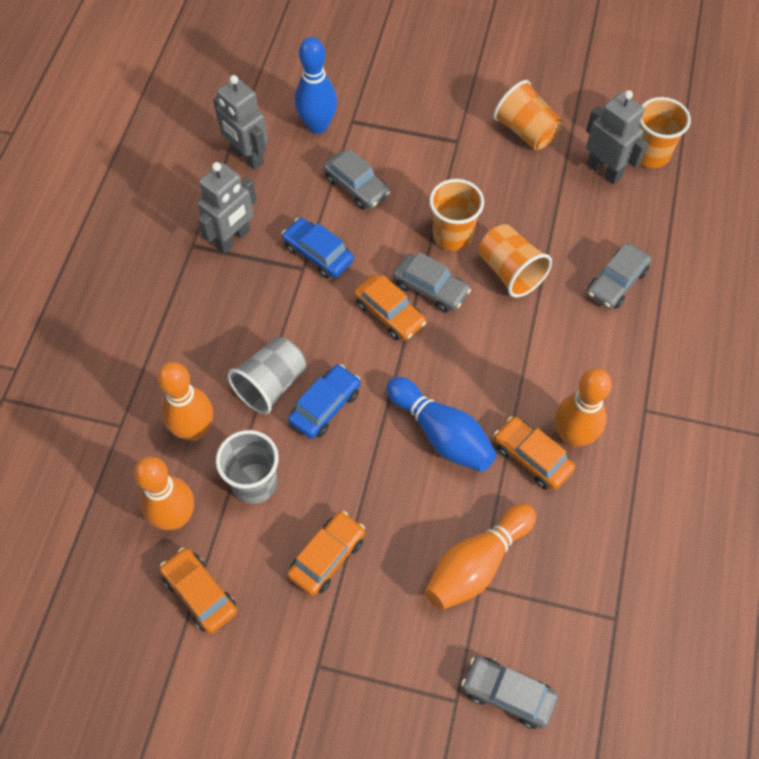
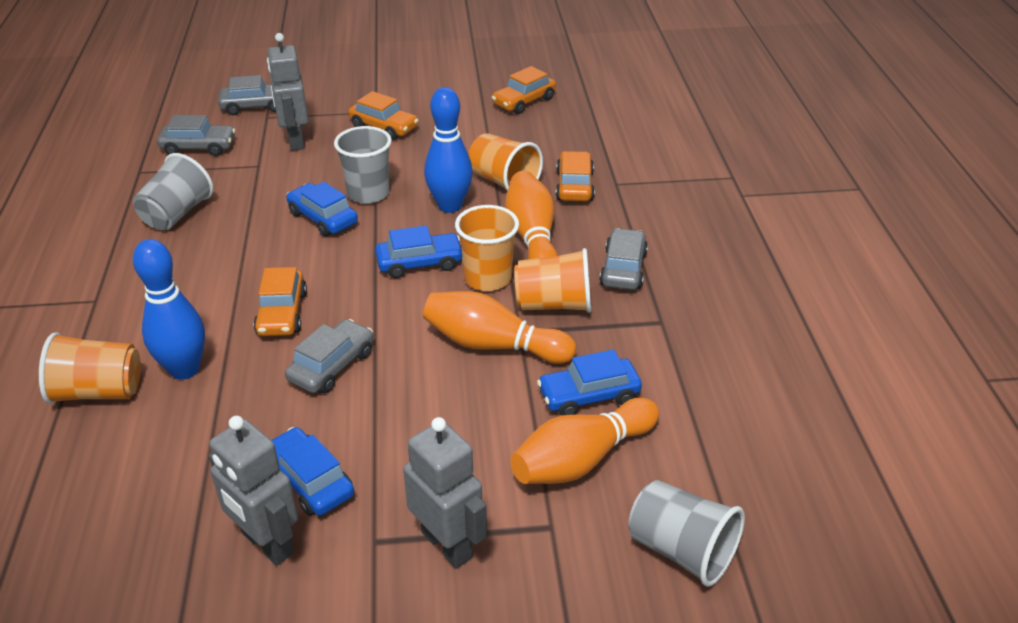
blue car: [282,218,354,279] [288,364,361,439] = 2 -> [272,427,354,516] [286,182,358,236] [375,226,462,278] [537,349,642,416] = 4
grey cup: [216,430,279,504] [227,337,306,414] = 2 -> [133,153,214,230] [334,126,392,204] [628,480,745,587] = 3
orange bowling pin: [134,456,194,530] [157,362,213,441] [425,504,536,610] [555,368,612,447] = 4 -> [423,291,576,364] [505,171,558,259] [510,398,659,484] = 3

